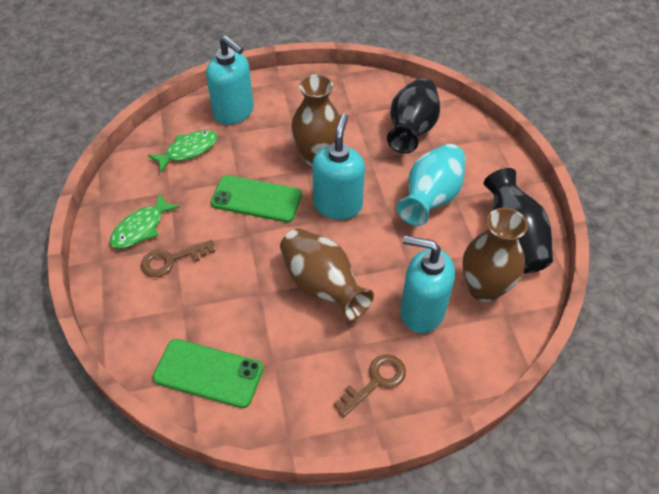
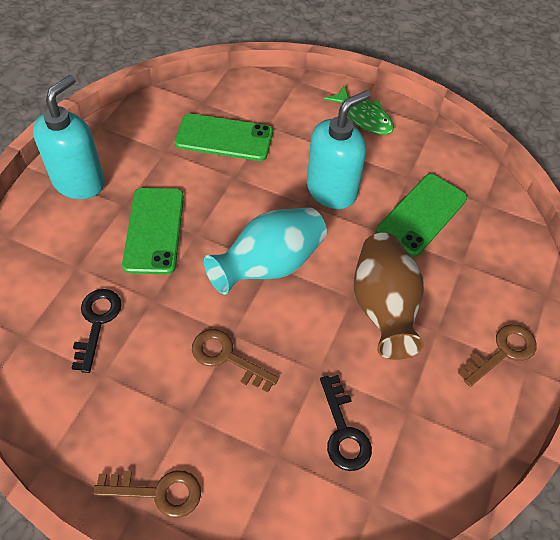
black key: none = 0 -> [72,289,122,373] [320,375,372,471] = 2
black vase: [387,78,440,154] [484,168,553,274] = 2 -> none = 0
brown key: [141,240,215,277] [334,354,406,417] = 2 -> [93,470,201,518] [192,329,279,393] [458,324,537,387] = 3
brown vase: [280,228,374,321] [291,74,340,167] [463,208,528,302] = 3 -> [354,233,424,360] = 1
green fish: [110,193,180,249] [148,130,218,172] = 2 -> [324,86,394,135] = 1
green phone: [153,339,263,408] [211,175,302,222] = 2 -> [122,188,184,274] [175,114,273,161] [376,174,467,257] = 3
turquoise soap dispenser: [206,36,254,125] [312,113,365,220] [400,236,455,333] = 3 -> [33,75,105,199] [307,90,371,209] = 2

